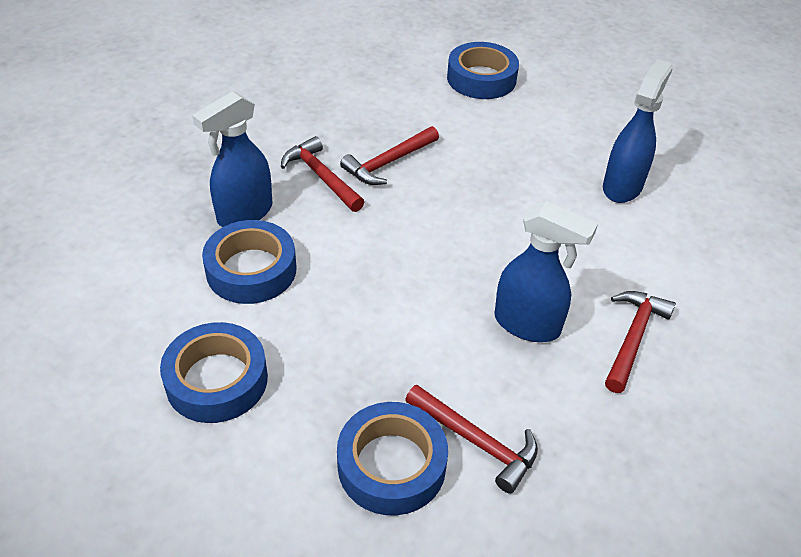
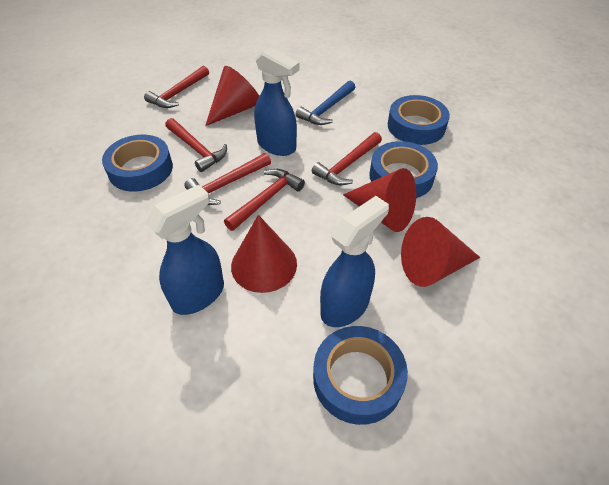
blue hammer: none = 0 -> [296,81,355,125] = 1
red cone: none = 0 -> [205,66,259,126] [231,215,297,293] [343,168,416,232] [401,217,480,287] = 4
red hammer: [281,136,364,212] [340,126,439,185] [405,385,538,494] [605,291,676,393] = 4 -> [144,66,209,108] [165,118,227,172] [184,153,271,205] [224,169,305,231] [312,132,382,185] = 5

